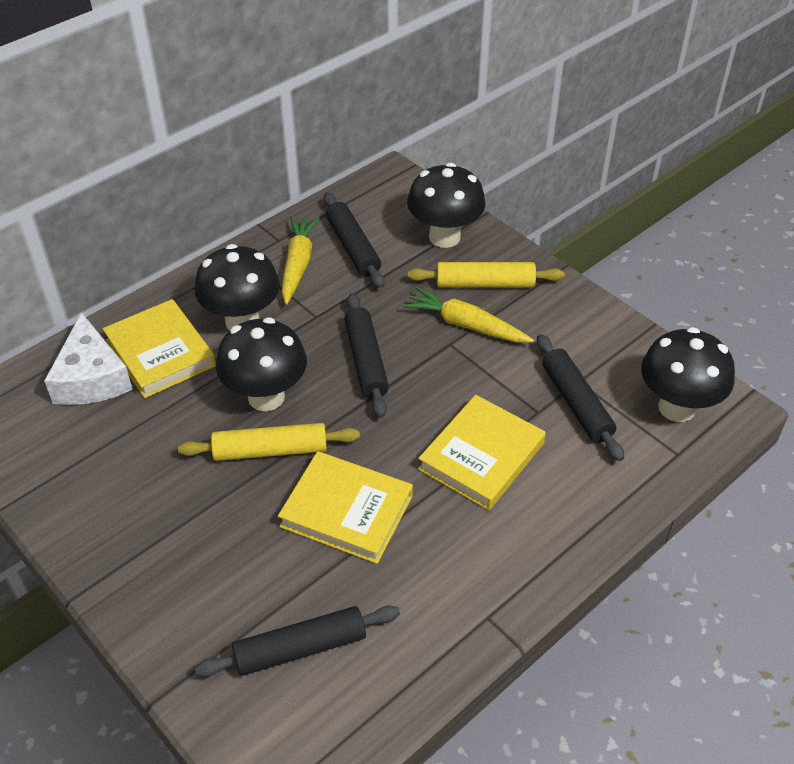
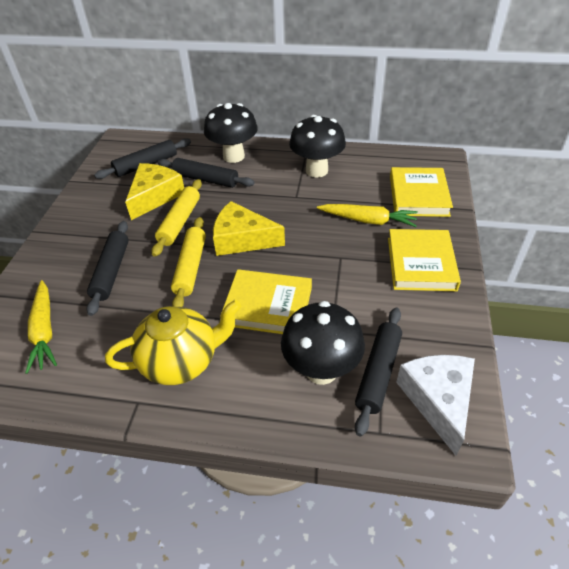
black mushroom: [194,244,280,330] [216,317,307,411] [407,163,486,248] [641,327,735,422] = 4 -> [204,103,258,163] [281,301,365,385] [289,115,346,177] = 3
yellow cheese: none = 0 -> [125,163,184,220] [213,201,285,256] = 2
yellow teapot: none = 0 -> [105,300,241,385] = 1

